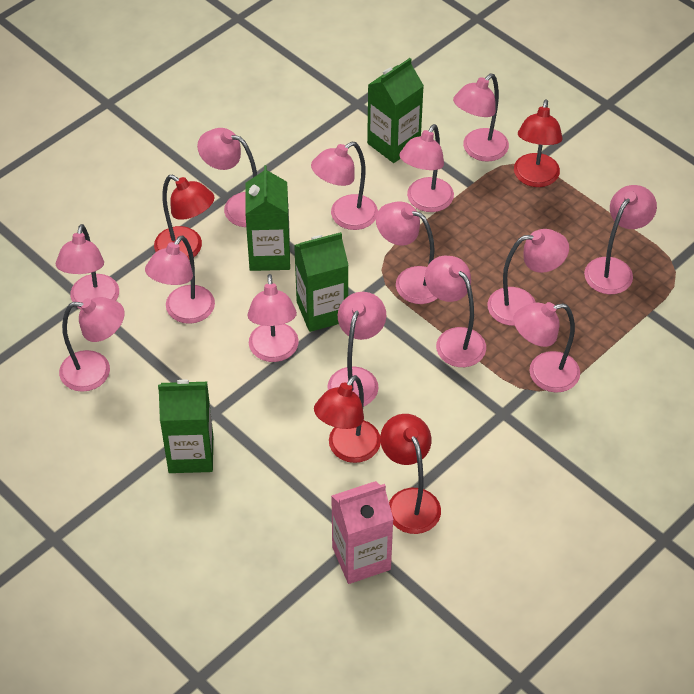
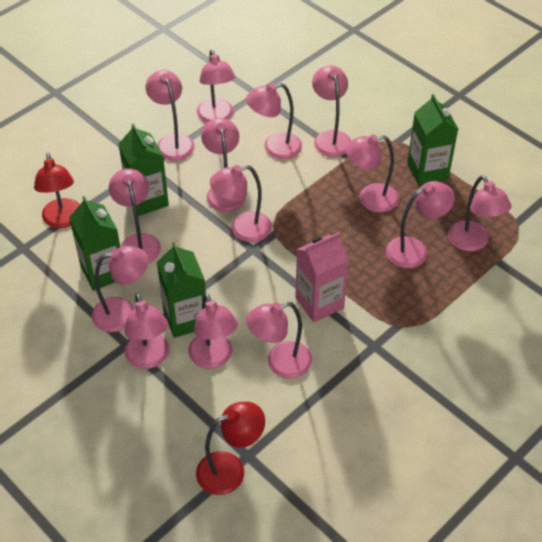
red lamp: [154,175,214,260] [314,375,381,463] [380,414,441,534] [514,99,563,187] = 4 -> [34,152,80,228] [196,402,265,495] = 2

